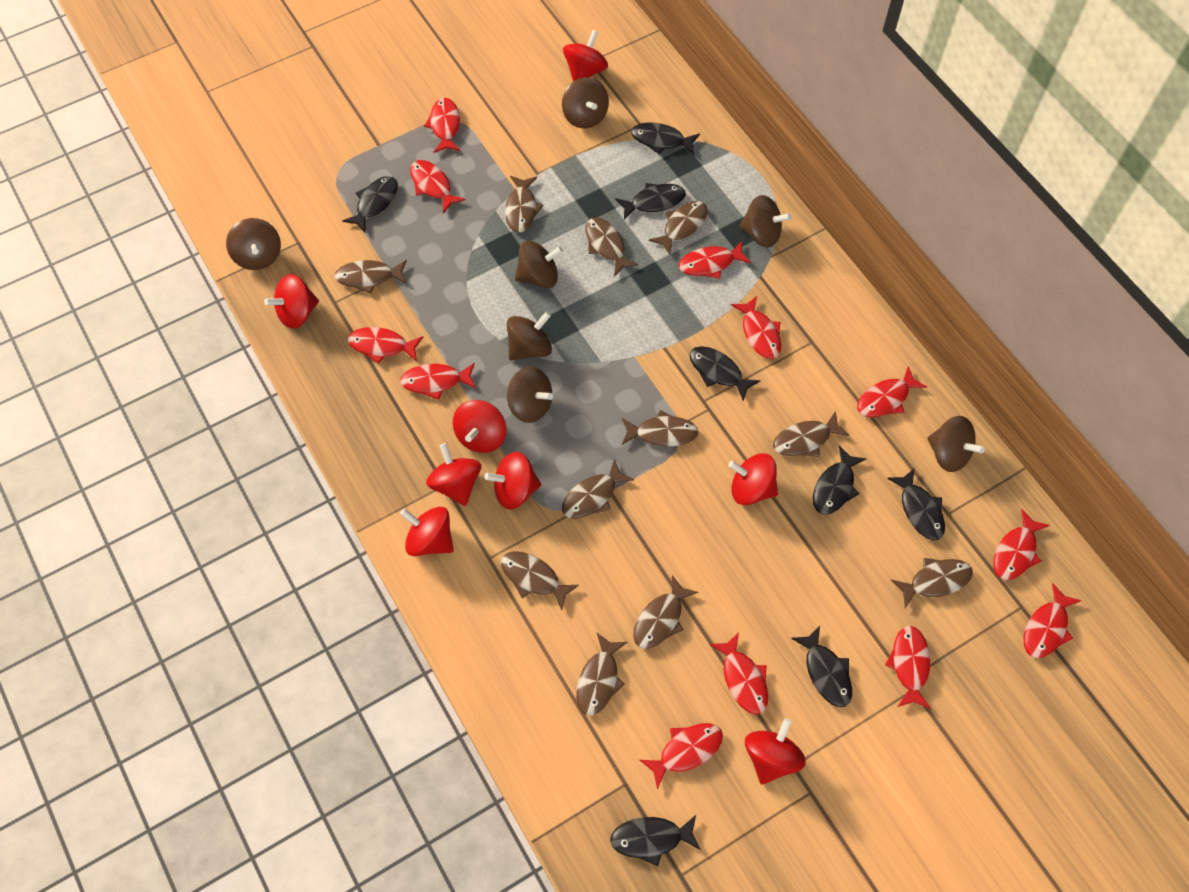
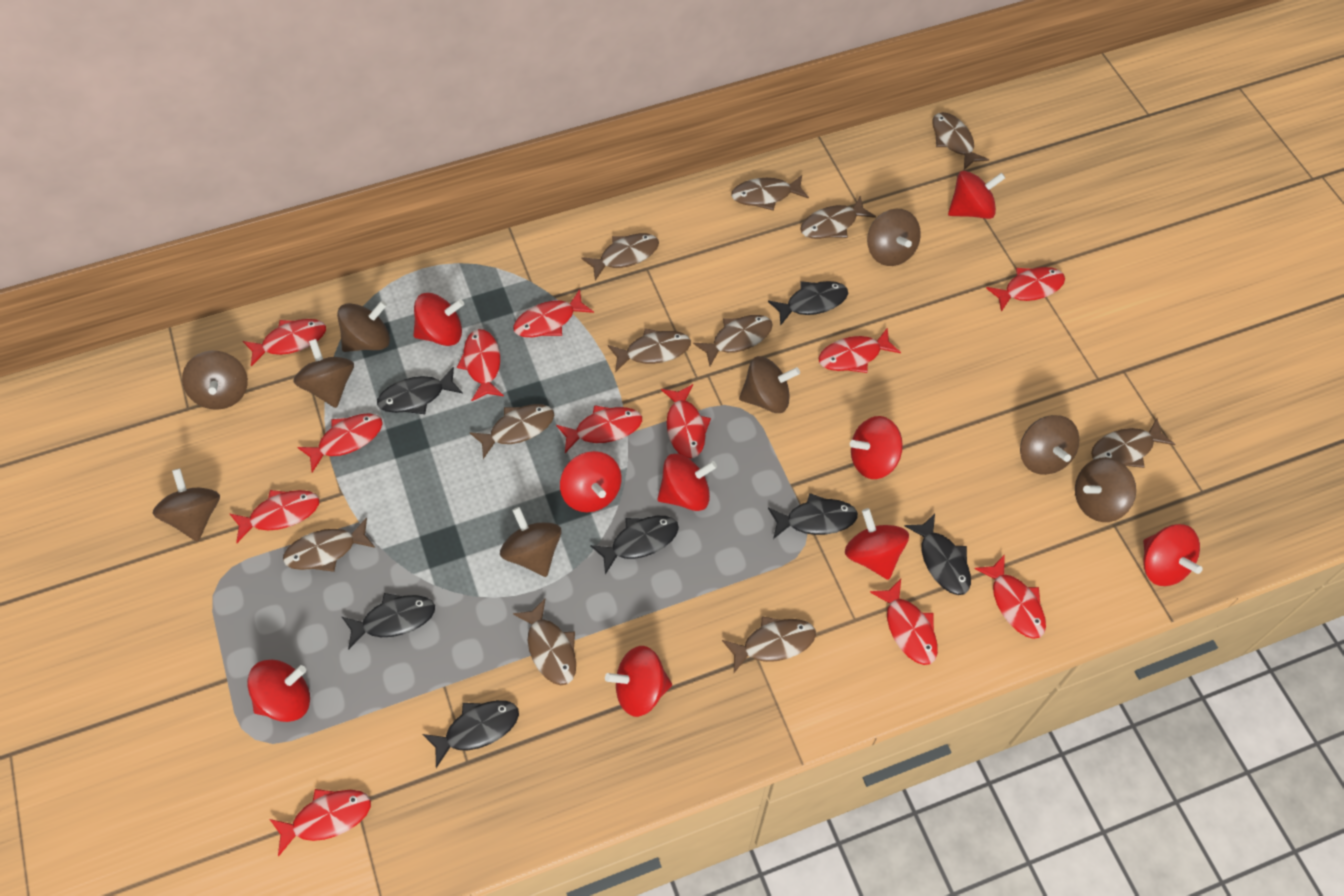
black fish: [343,176,398,232] [610,815,701,866] [615,183,686,220] [631,122,700,154] [689,346,760,401] [791,626,852,707] [813,445,866,515] [887,468,945,540] = 8 -> [342,593,435,649] [377,367,463,414] [422,700,519,768] [590,516,679,575] [768,281,848,326] [768,493,858,539] [905,514,971,595] = 7
brown spinning top: [226,218,281,270] [507,312,552,361] [507,367,553,423] [515,241,563,288] [562,77,609,128] [739,195,791,248] [928,416,985,472] = 7 -> [152,469,220,542] [182,351,248,410] [293,339,354,408] [337,301,390,352] [500,507,562,577] [739,356,800,413] [867,209,921,266] [1020,415,1079,475] [1075,457,1136,522] = 9
red spinning top: [264,274,319,329] [400,507,454,556] [426,443,481,506] [453,400,506,453] [484,452,541,509] [563,30,608,81] [728,453,778,505] [745,718,806,785] = 8 -> [247,659,310,722] [413,293,464,346] [560,451,621,512] [605,646,672,717] [657,454,717,511] [845,508,909,580] [850,416,903,479] [948,171,1005,219] [1143,524,1203,586] = 9

